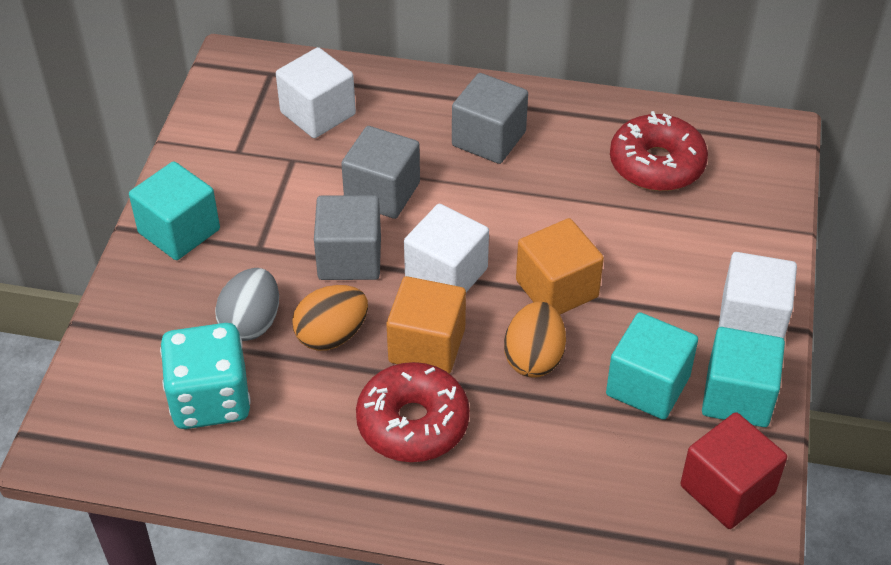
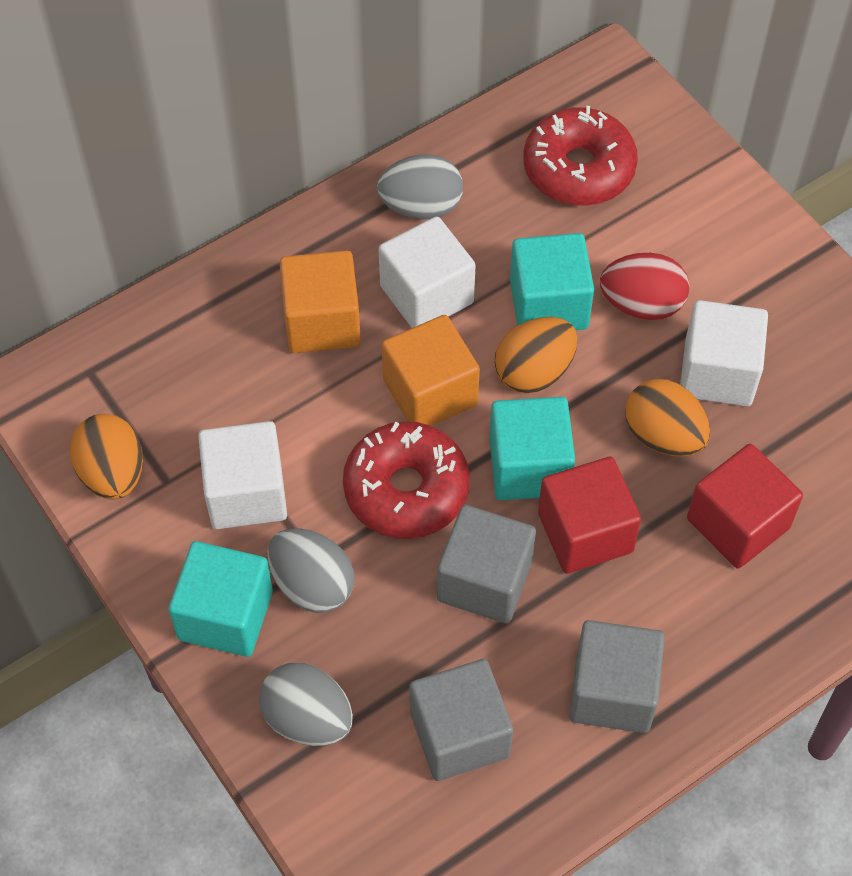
grey egg: [215,268,279,341] = 1 -> [259,663,353,746] [268,528,354,613] [377,154,463,219] = 3
orange egg: [292,285,368,351] [504,301,566,378] = 2 -> [70,414,143,500] [494,317,578,393] [625,379,710,457] = 3
red cube: [680,412,787,529] = 1 -> [538,457,641,574] [687,444,803,569] = 2
red egg: none = 0 -> [600,253,689,320] = 1
turquoise dice: [160,323,251,429] = 1 -> none = 0

